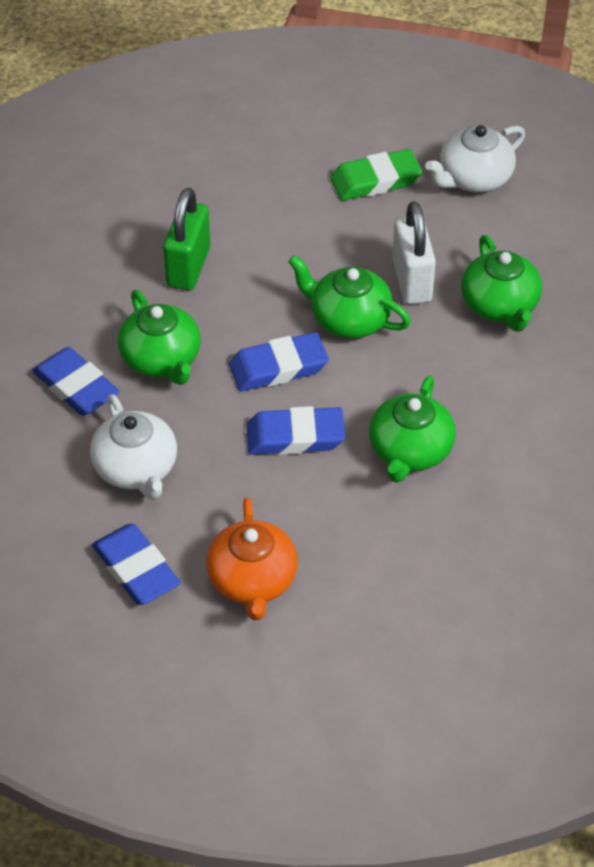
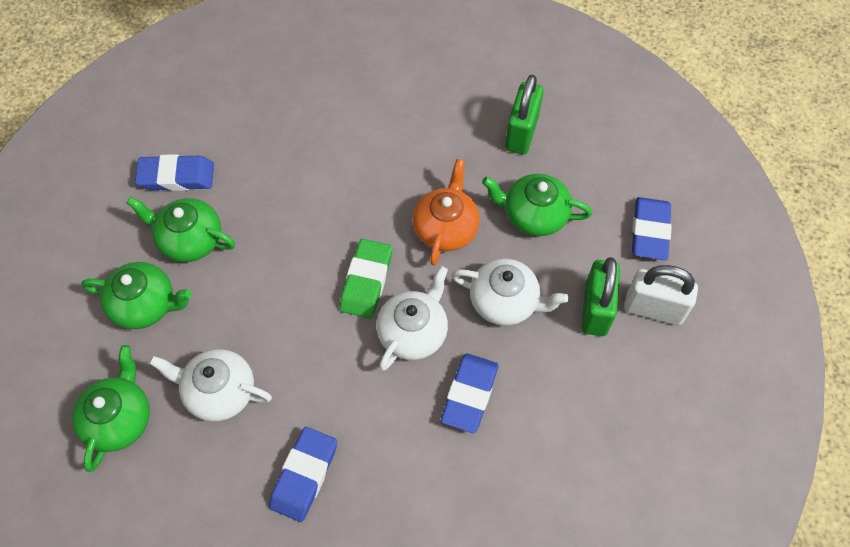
green padlock: [163,188,210,290] = 1 -> [505,75,544,154] [582,257,620,336] = 2
white teapot: [90,394,177,500] [425,125,525,192] = 2 -> [149,349,272,422] [376,266,448,371] [451,258,568,326] = 3

